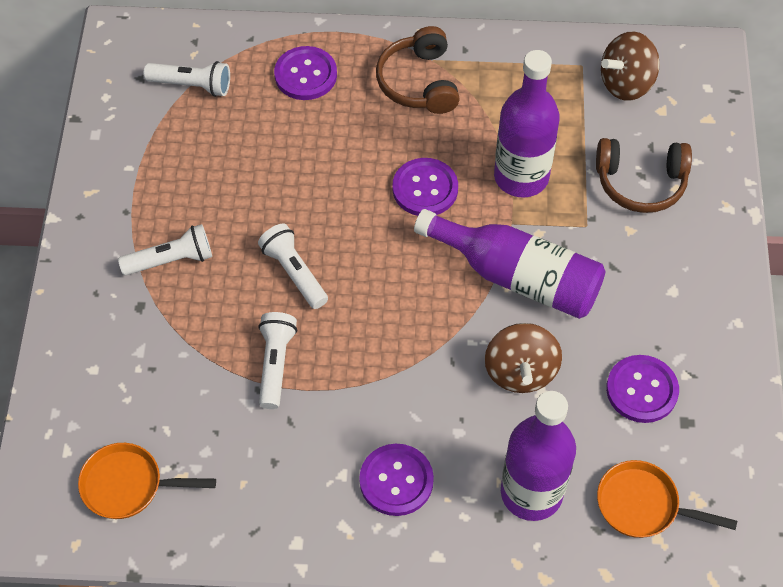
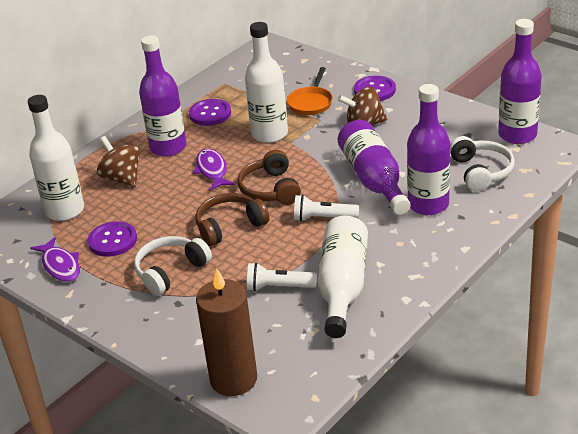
brown candle: none = 0 -> [196,269,257,396] = 1
orange pan: [78,443,216,519] [597,460,737,538] = 2 -> [287,67,333,115] = 1
purple bottle: [414,209,605,319] [494,50,560,197] [501,391,576,521] = 3 -> [139,35,186,157] [338,120,411,215] [407,84,450,215] [498,19,542,144] = 4
purple button: [274,46,337,100] [359,444,434,516] [392,158,458,216] [606,355,679,423] = 4 -> [88,221,137,257] [189,99,231,126] [354,76,396,101] = 3
purple fish: none = 0 -> [30,237,80,282] [193,149,234,191] = 2
white bottle: none = 0 -> [28,95,84,221] [245,22,288,143] [318,216,368,338] = 3
white flashlight: [118,224,212,275] [143,61,230,97] [258,224,328,309] [258,312,297,409] = 4 -> [247,262,317,291] [294,195,359,222] = 2
white headphones: none = 0 -> [134,236,212,296] [450,136,515,192] = 2

